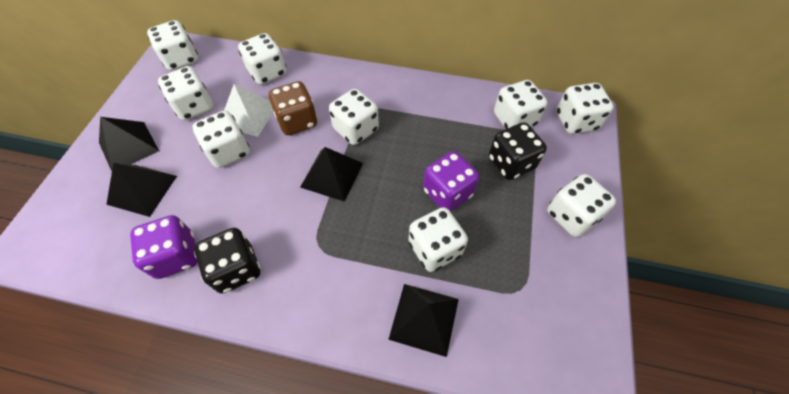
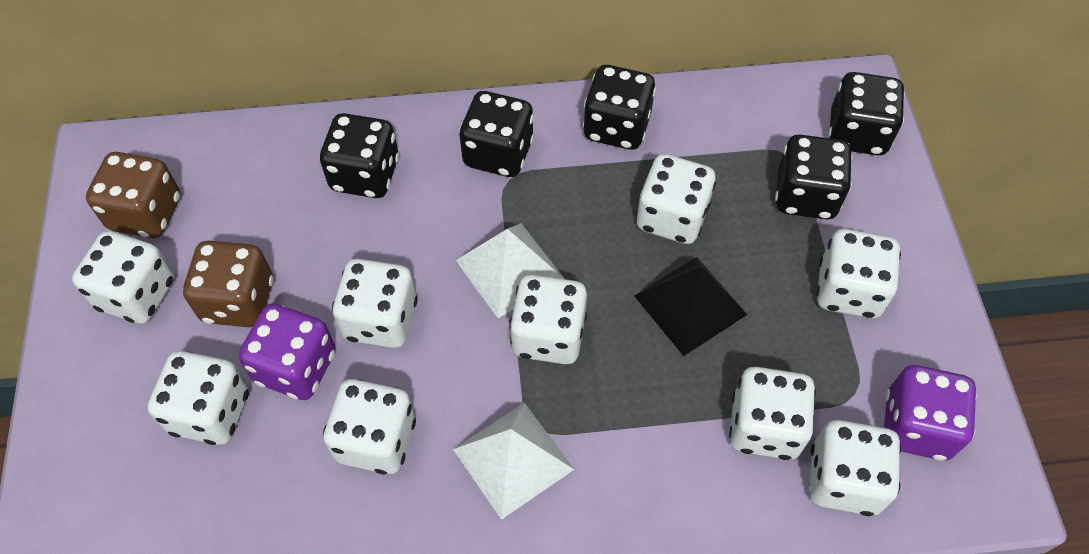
black dice: [194,228,260,294] [489,122,547,180] = 2 -> [320,113,399,198] [459,91,534,177] [583,65,656,150] [775,135,852,220] [828,72,905,155] = 5
black pyramid: [99,117,159,171] [106,163,177,217] [300,147,363,202] [388,284,459,357] = 4 -> [634,257,747,356] = 1
brown dice: [269,81,317,135] = 1 -> [86,152,180,238] [183,240,274,327] = 2
white pyramid: [224,84,274,137] = 1 -> [453,403,574,520] [456,223,564,318] = 2

